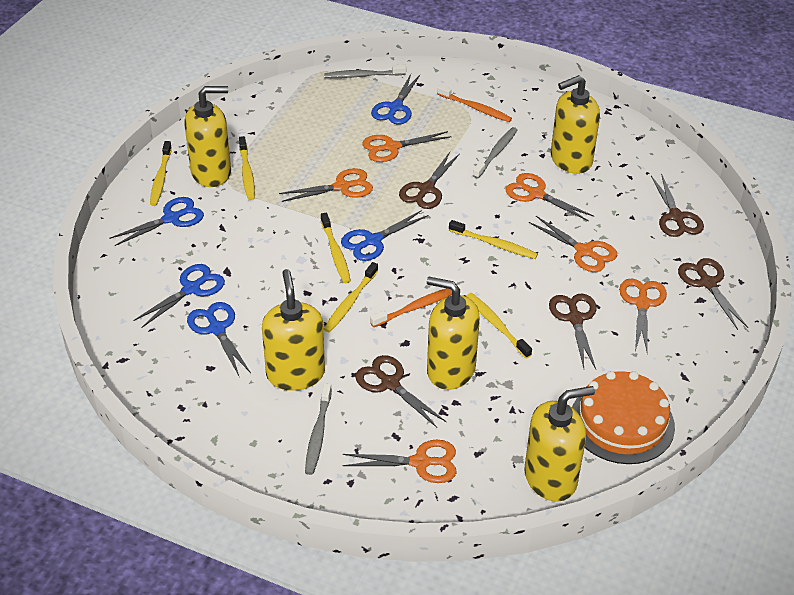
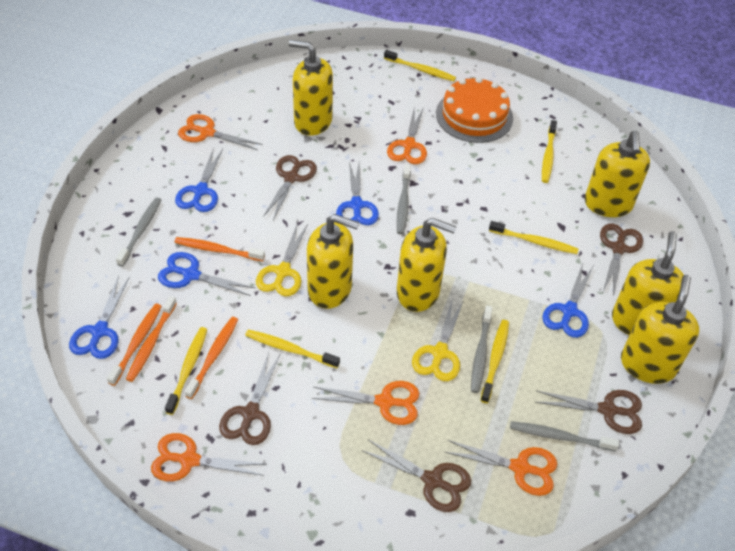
grey toothbrush: [305,383,332,475] [324,65,406,78] [473,127,517,179] = 3 -> [116,197,161,266] [397,164,411,234] [471,306,493,393] [510,421,619,451] = 4
orange scissors: [279,168,373,202] [342,440,457,483] [362,131,452,162] [505,173,594,222] [529,216,617,272] [619,278,667,354] = 6 -> [151,433,267,481] [178,114,263,150] [312,381,419,425] [387,106,427,164] [445,440,557,496] = 5
orange toothbrush: [370,288,452,327] [437,85,512,122] = 2 -> [107,303,162,386] [126,296,177,382] [175,237,265,261] [184,317,238,399] = 4
yellow scissors: none = 0 -> [256,222,308,296] [412,300,464,381] = 2
yellow soap dispenser: [184,86,231,187] [262,269,325,391] [427,277,480,390] [524,386,595,502] [551,75,600,174] = 5 -> [289,40,333,136] [307,214,359,309] [397,218,457,312] [585,131,650,217] [612,231,684,335] [621,275,699,384] = 6

